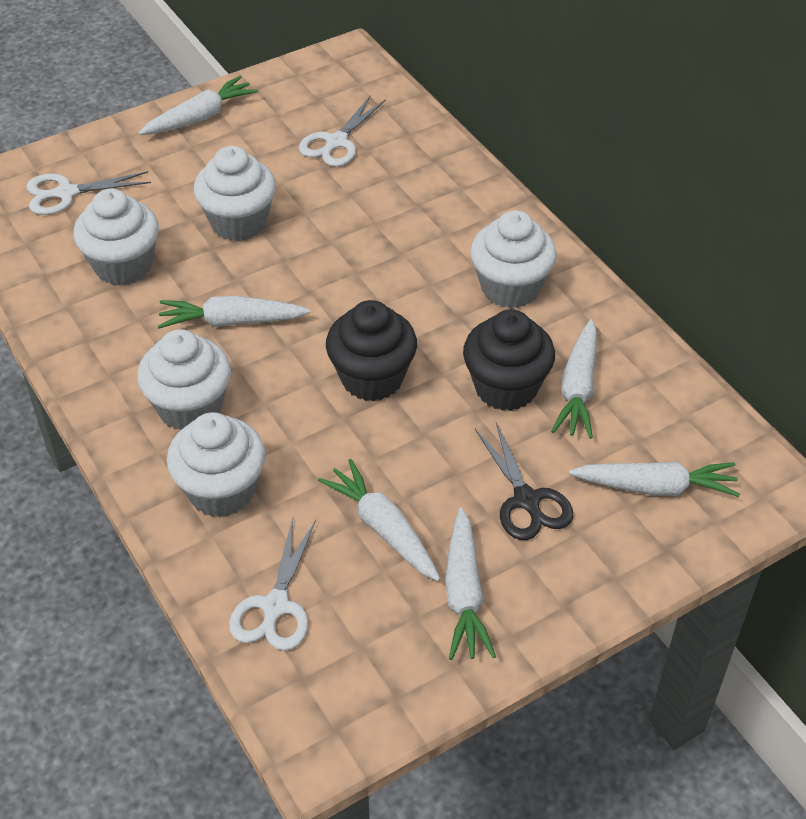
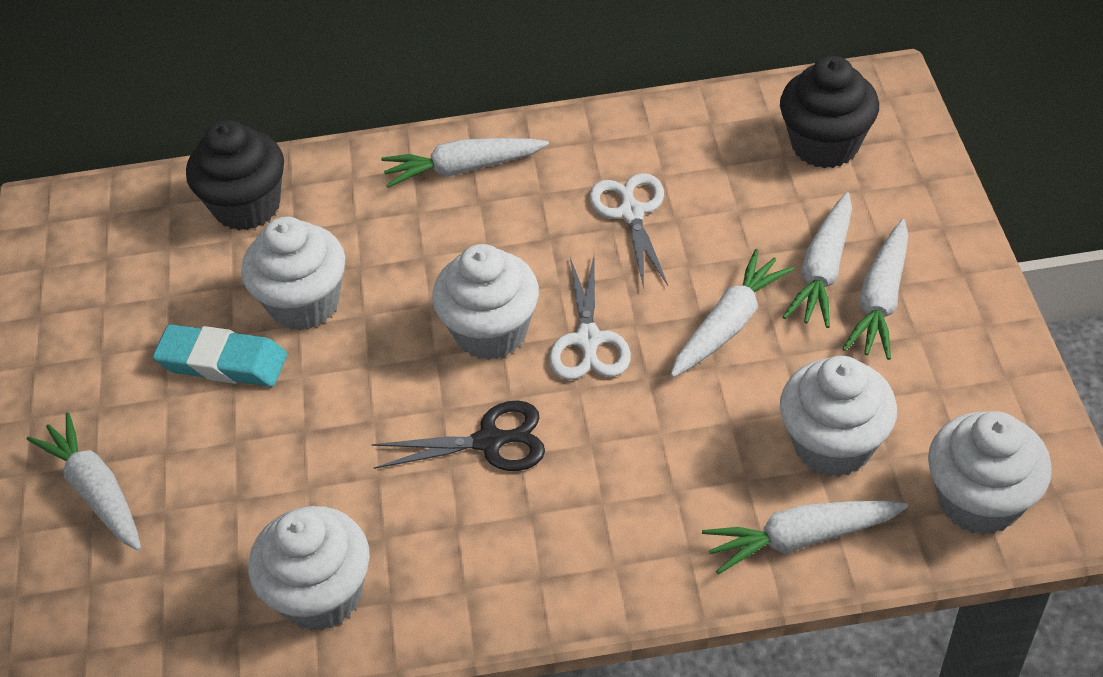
turquoise eraser: none = 0 -> [153,325,287,387] = 1
white scissors: [26,171,151,215] [229,519,316,651] [299,95,386,167] = 3 -> [549,256,631,380] [589,173,668,289] = 2

